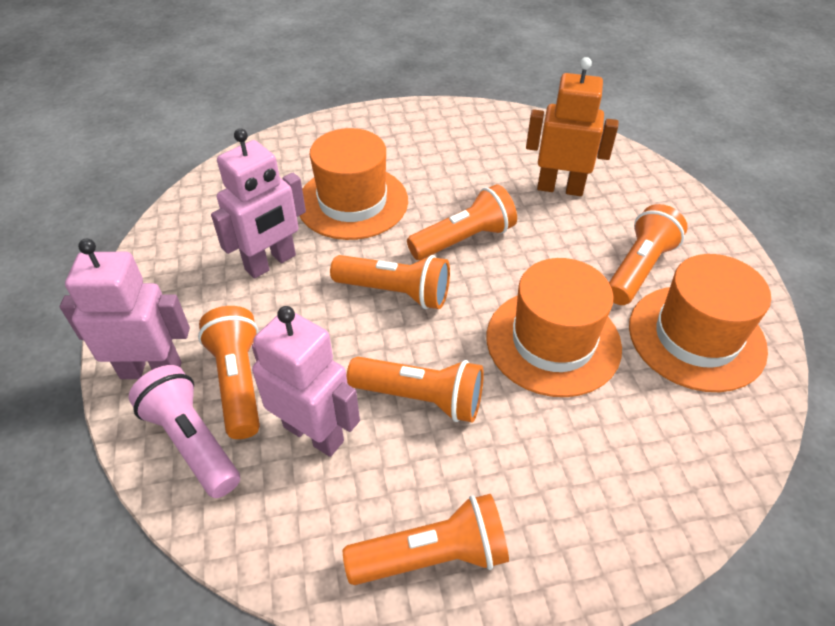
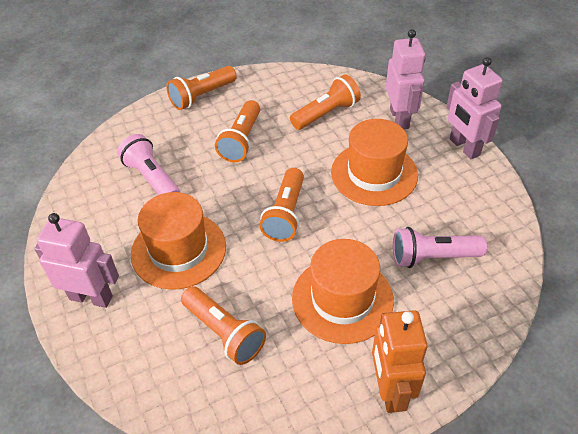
orange flashlight: [198,306,260,439] [330,255,450,309] [343,494,509,585] [347,357,484,423] [407,184,517,260] [609,204,688,305] = 6 -> [166,66,237,110] [181,286,266,365] [215,100,260,162] [260,168,304,242] [290,74,361,130] = 5
pink flashlight: [129,365,240,498] = 1 -> [117,134,180,195] [393,227,487,268] = 2

